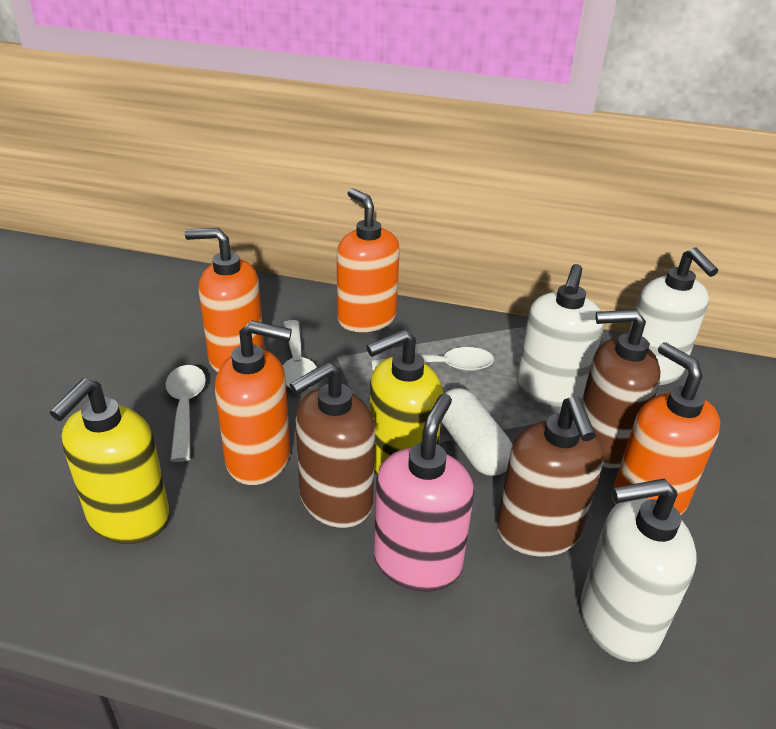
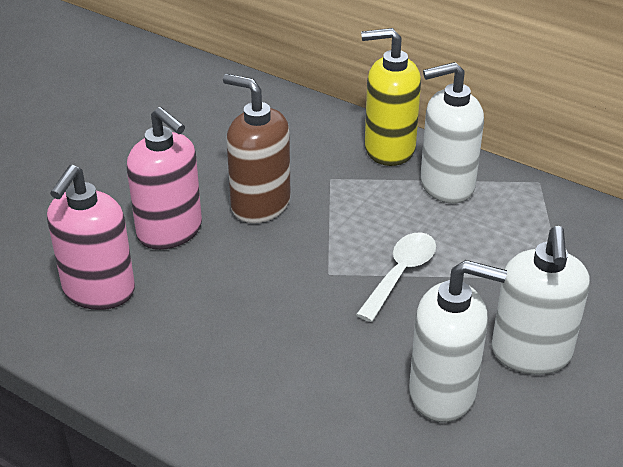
brown soap dispenser: [290,362,375,528] [497,396,604,557] [582,309,661,468] = 3 -> [223,74,291,223] = 1
orange soap dispenser: [185,228,264,372] [215,320,292,485] [337,188,400,332] [612,342,720,515] = 4 -> none = 0
pink soap dispenser: [374,394,474,592] = 1 -> [47,165,135,310] [127,107,202,250] = 2
white capsule: [441,388,512,476] = 1 -> none = 0
white spoon: [166,365,206,462] [283,320,317,388] [372,347,494,371] = 3 -> [356,232,436,322] = 1
yellow soap dispenser: [49,379,170,544] [366,329,443,475] = 2 -> [361,28,421,166] = 1

